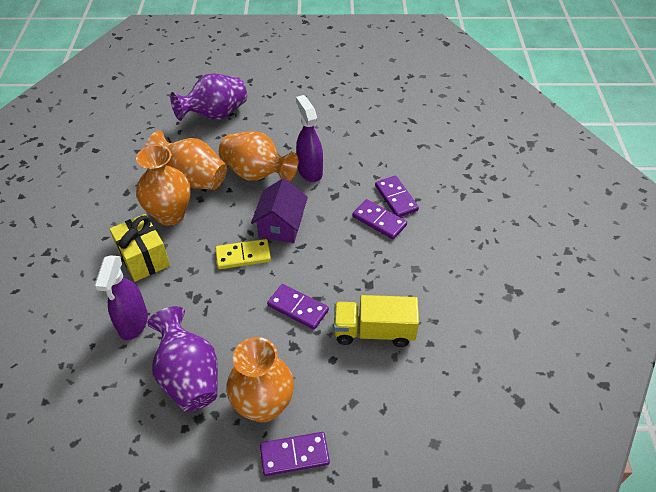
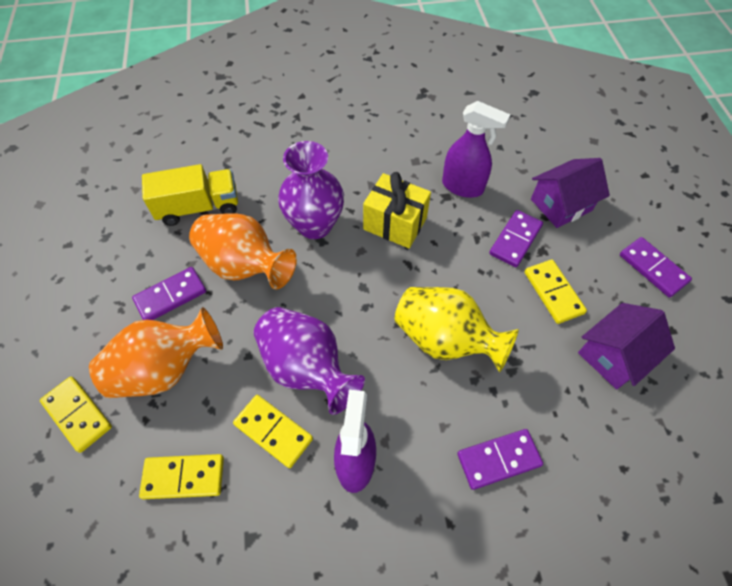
orange vase: [136,145,191,226] [145,130,227,190] [219,131,298,182] [226,337,294,423] = 4 -> [89,307,223,398] [189,213,297,289] = 2
purple house: [251,178,308,243] = 1 -> [531,158,610,228] [578,303,675,389] = 2
yellow domino: [215,239,271,269] = 1 -> [40,377,112,453] [139,454,224,499] [233,395,313,468] [525,260,587,324] = 4
yellow vase: none = 0 -> [395,287,519,373] = 1

